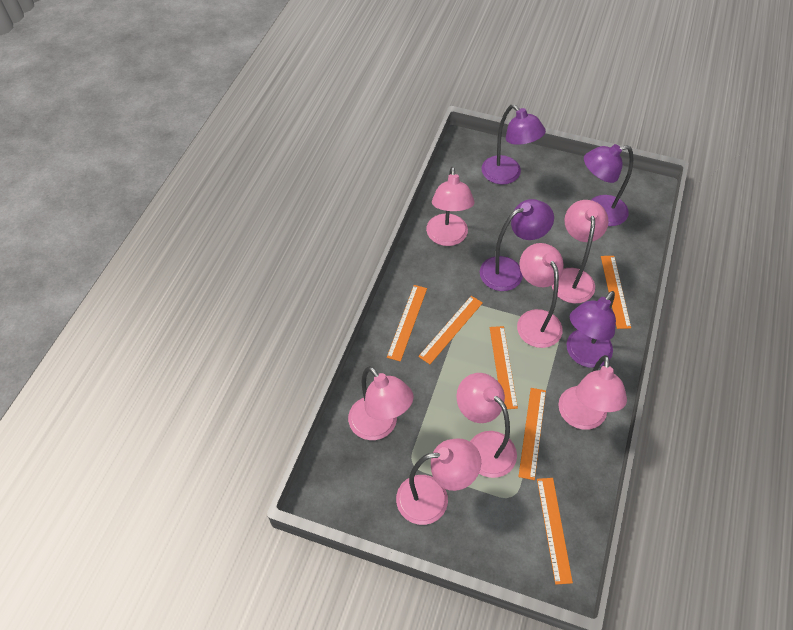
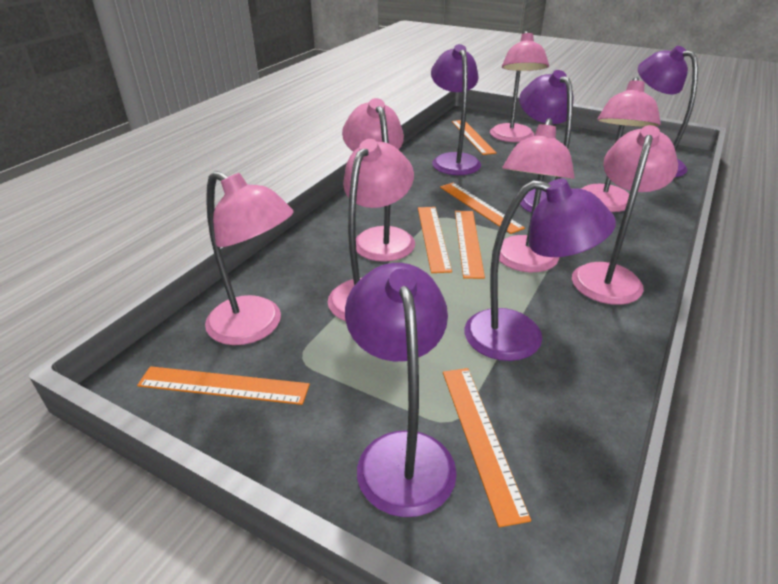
purple lamp: [480,199,554,291] [481,104,546,184] [567,291,616,368] [584,144,633,226] = 4 -> [345,263,457,517] [431,44,481,175] [465,179,616,361] [519,70,573,213] [638,46,698,177] = 5

